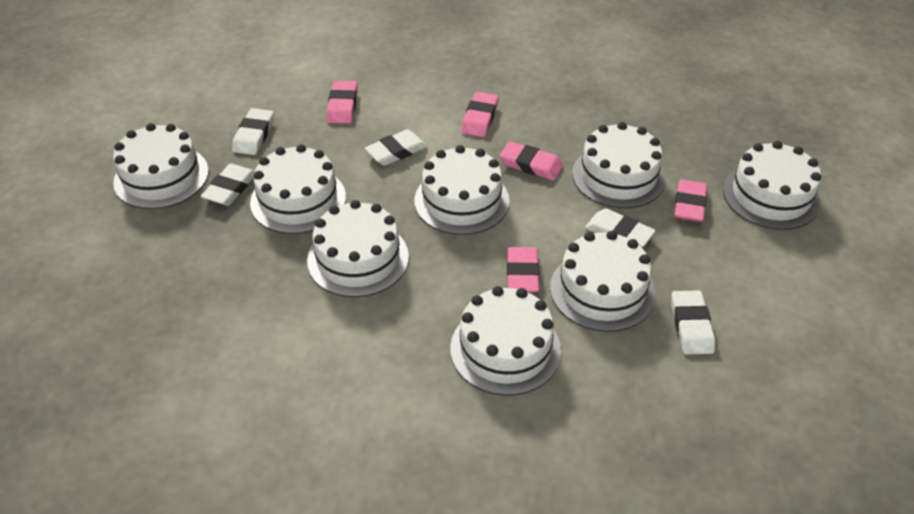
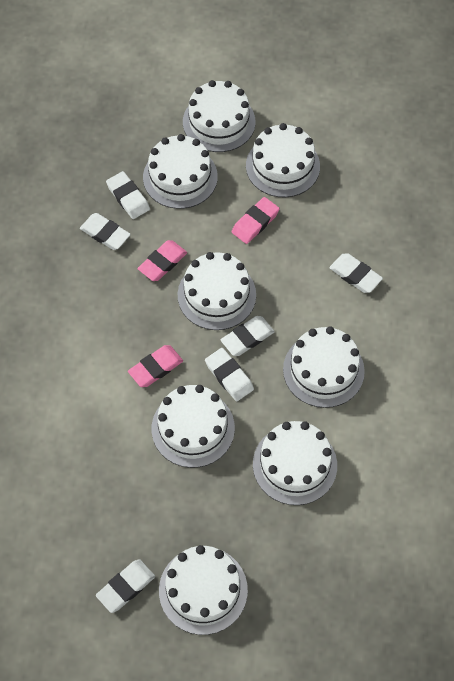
pink eraser: [327,81,357,124] [461,92,498,137] [500,141,563,180] [507,247,539,292] [674,180,707,222] = 5 -> [128,345,183,387] [138,240,187,281] [231,197,280,244] = 3
white eraser: [201,164,255,206] [232,108,274,155] [365,130,427,166] [585,208,655,248] [671,290,715,355] = 5 -> [80,213,131,250] [96,559,155,613] [106,171,150,219] [205,348,254,401] [221,316,275,356] [329,253,383,293] = 6

